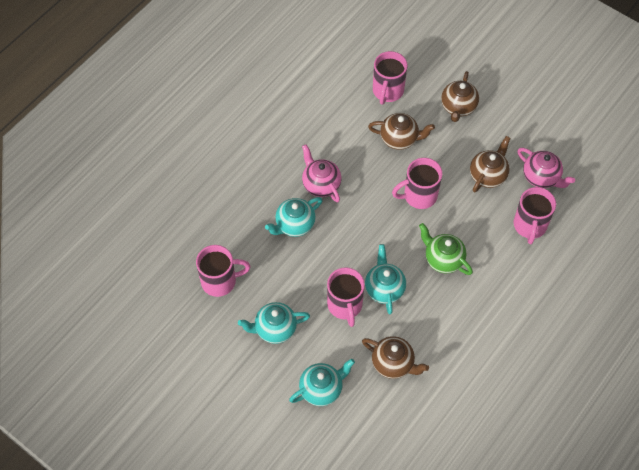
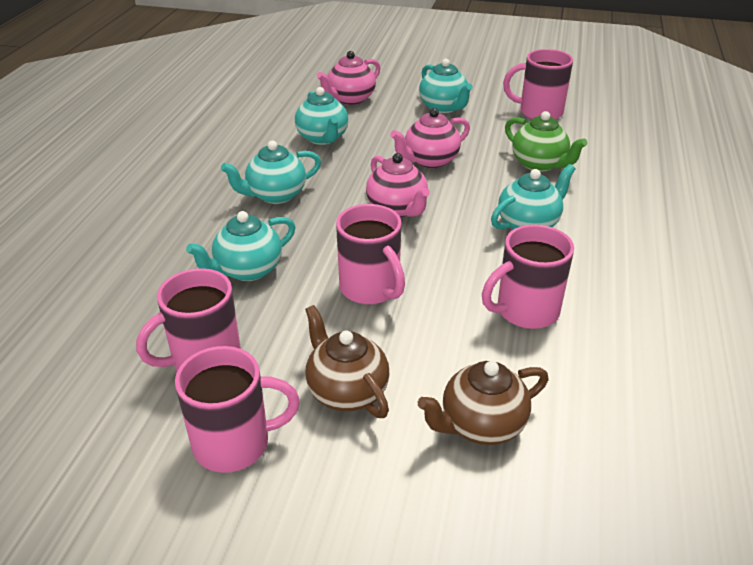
brown teapot: [362,336,429,379] [368,113,435,150] [441,71,479,122] [470,136,510,193] = 4 -> [305,305,390,418] [418,361,548,445] = 2
pink teapot: [302,144,341,202] [517,148,575,188] = 2 -> [317,51,381,105] [366,153,430,218] [390,108,470,168] = 3
turquoise teapot: [238,302,310,344] [265,197,323,237] [289,359,355,406] [365,244,406,314] = 4 -> [186,211,295,281] [221,141,321,204] [295,87,348,145] [419,59,472,113] [491,164,575,229] = 5

